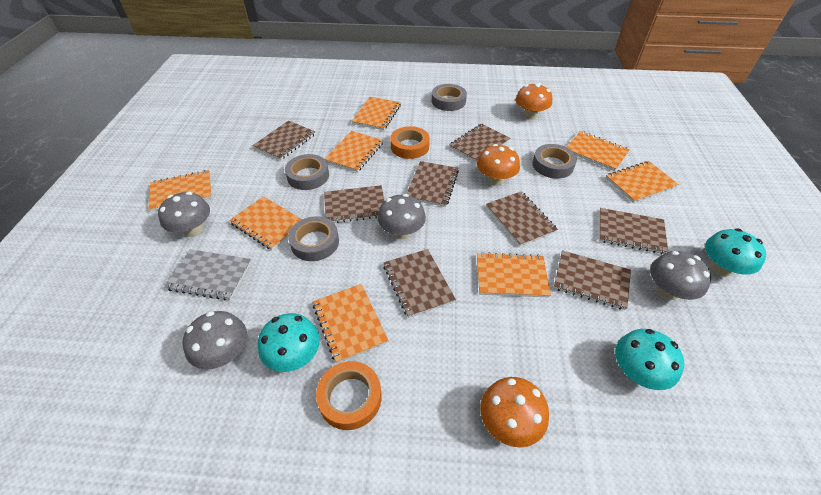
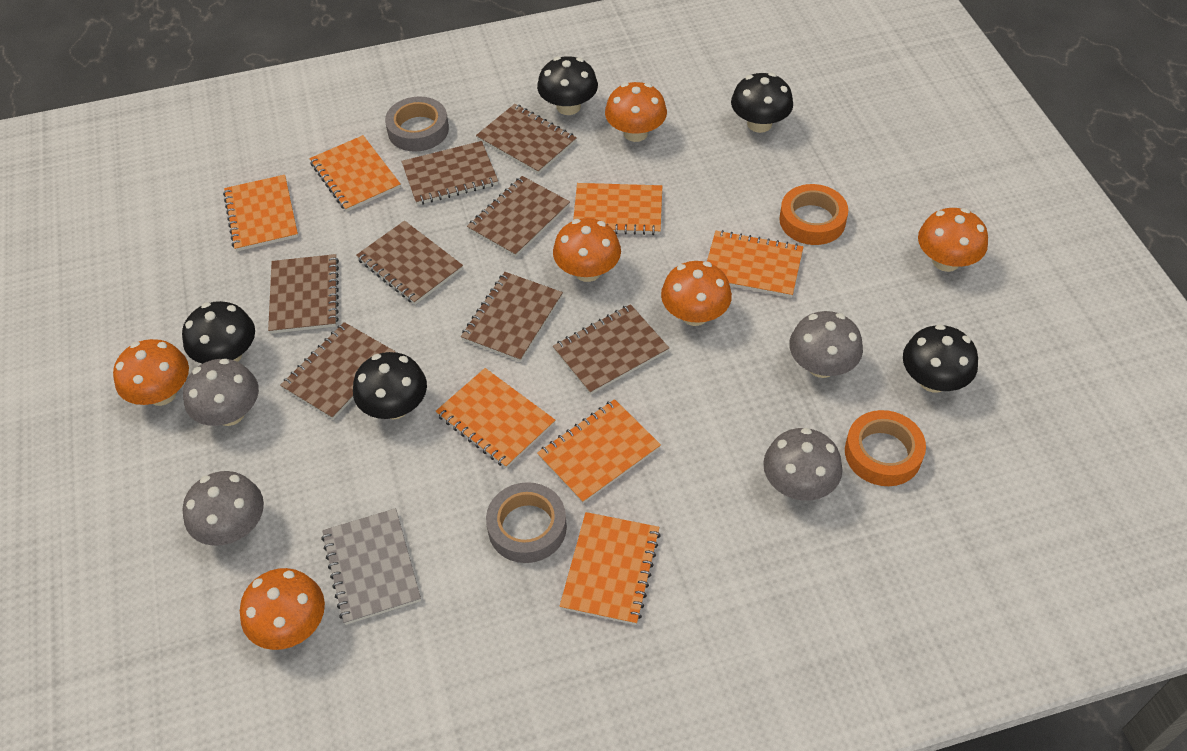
black mushroom: none = 0 -> [182,301,255,364] [353,352,427,419] [537,56,598,115] [731,73,793,133] [903,324,978,393] = 5
grey tape: [285,154,329,190] [288,216,339,261] [432,84,467,111] [532,144,577,179] = 4 -> [385,97,449,152] [486,482,567,563] = 2
orange mushroom: [477,144,520,186] [480,377,549,447] [515,83,552,120] = 3 -> [113,339,189,406] [240,568,325,650] [553,218,621,282] [605,82,667,142] [661,261,732,326] [918,208,988,272] = 6
orange notebook: [148,170,212,211] [229,196,302,250] [313,284,389,363] [324,131,383,172] [351,97,401,130] [477,252,551,298] [567,131,630,171] [606,161,679,203] = 8 -> [223,175,298,251] [309,135,401,212] [436,368,555,469] [537,399,661,504] [560,512,661,625] [573,183,662,235] [707,230,803,298] = 7
turquoise mushroom: [258,313,320,372] [615,329,684,390] [705,228,766,277] = 3 -> none = 0

